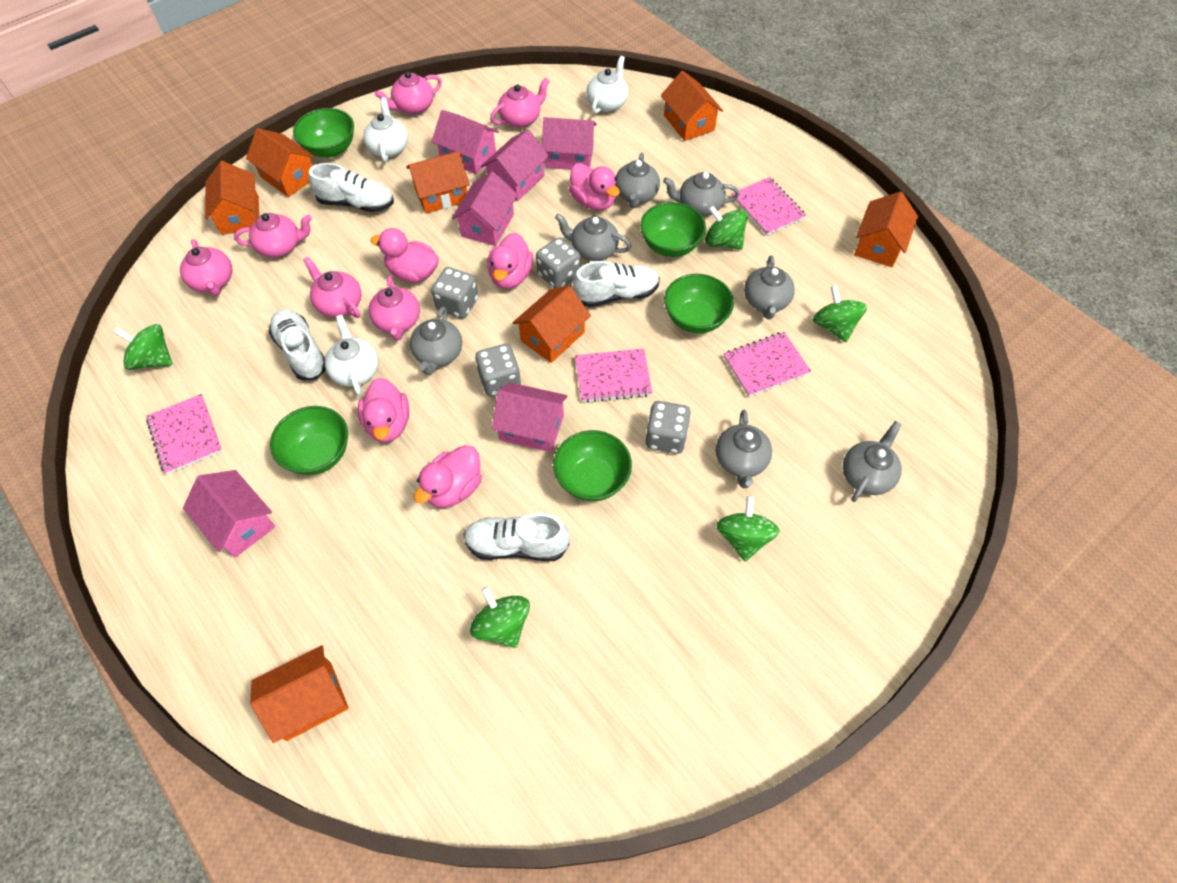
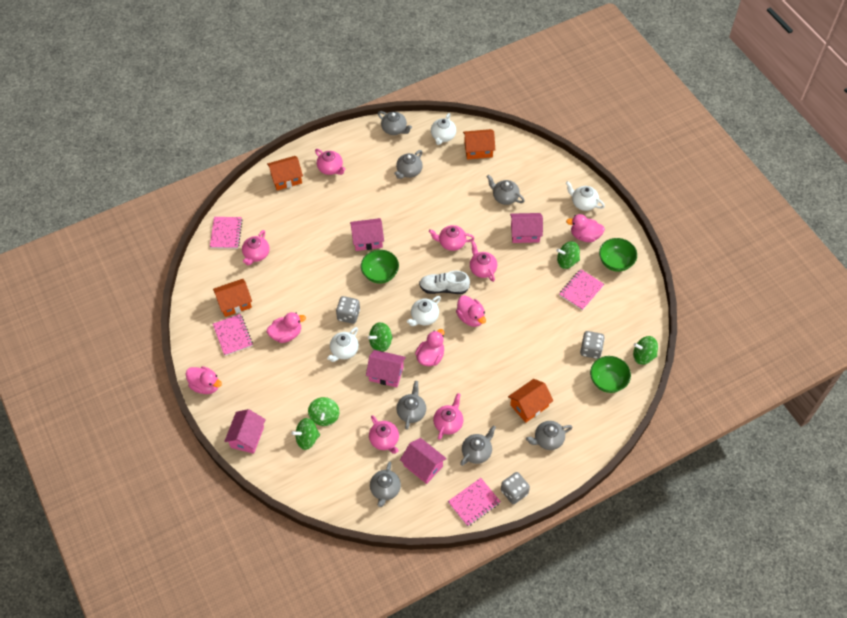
green bowl: [270,406,348,475] [293,108,354,157] [553,430,632,501] [640,202,706,257] [664,274,734,333] = 5 -> [361,250,399,284] [590,356,631,393] [599,238,637,272] = 3
grey dice: [431,267,478,319] [475,344,521,397] [536,237,581,288] [645,401,691,454] = 4 -> [336,296,360,324] [501,472,530,504] [580,331,605,359] = 3
orange house: [205,161,259,235] [246,128,315,197] [250,645,349,743] [406,151,470,214] [513,286,591,363] [661,71,723,141] [854,192,918,267] = 7 -> [213,279,252,317] [267,156,303,190] [463,129,495,160] [508,379,553,423] = 4
pink house: [183,470,275,558] [432,110,499,175] [452,171,518,246] [481,129,549,201] [492,382,568,452] [542,117,597,170] = 6 -> [224,409,266,454] [350,218,384,251] [366,350,406,387] [400,438,447,484] [510,213,543,243] = 5
white shoe: [268,309,326,381] [309,163,394,212] [464,513,570,561] [573,261,660,307] = 4 -> [419,271,470,294] = 1
white teapot: [325,315,379,396] [363,97,408,162] [586,56,628,114] = 3 -> [327,327,359,362] [407,296,441,326] [431,113,456,145] [566,181,605,211] = 4

